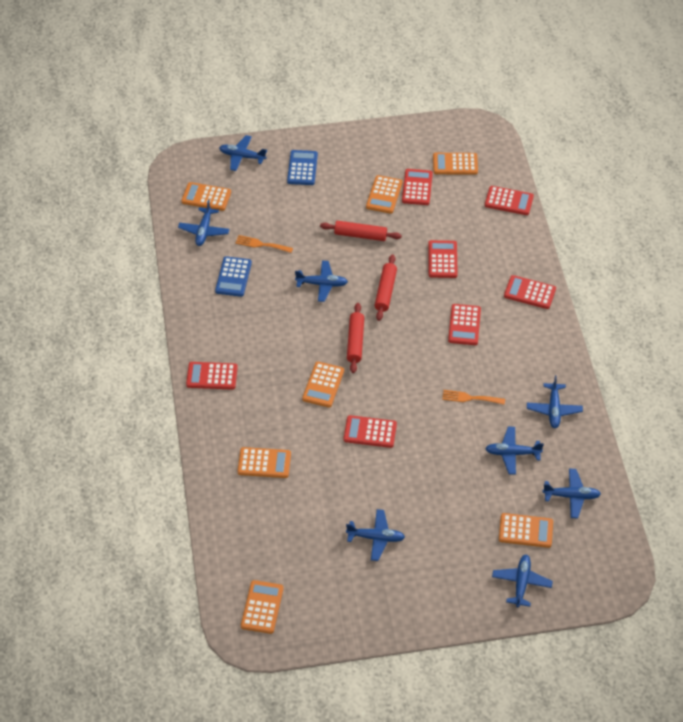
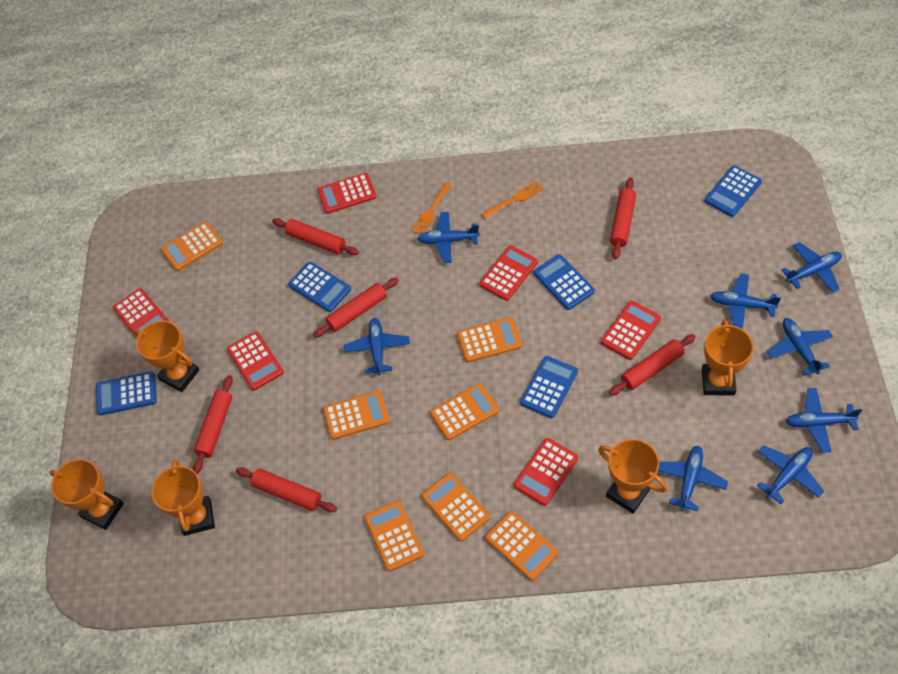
blue calculator: [215,256,252,297] [287,150,318,185] = 2 -> [96,372,157,415] [288,262,351,312] [520,356,578,418] [533,254,595,310] [705,166,762,217] = 5
orange trophy: none = 0 -> [50,459,124,530] [134,320,199,392] [152,459,215,536] [598,439,667,514] [702,320,754,395] = 5
red calculator: [186,362,238,390] [344,415,397,448] [402,169,433,205] [428,240,458,278] [448,304,481,345] [485,186,534,215] [504,275,556,309] = 7 -> [113,288,169,338] [227,331,284,391] [317,173,376,214] [479,245,538,301] [514,438,578,506] [601,301,661,360] = 6
red rolling pin: [320,221,402,241] [347,303,364,373] [374,254,397,321] = 3 -> [193,375,233,474] [236,467,337,512] [272,218,359,255] [313,278,399,338] [609,334,696,396] [610,178,636,259] = 6

